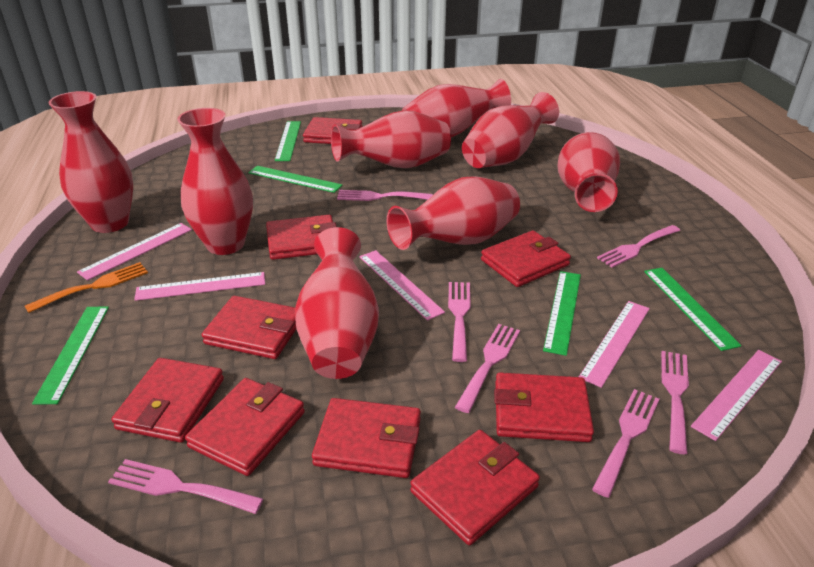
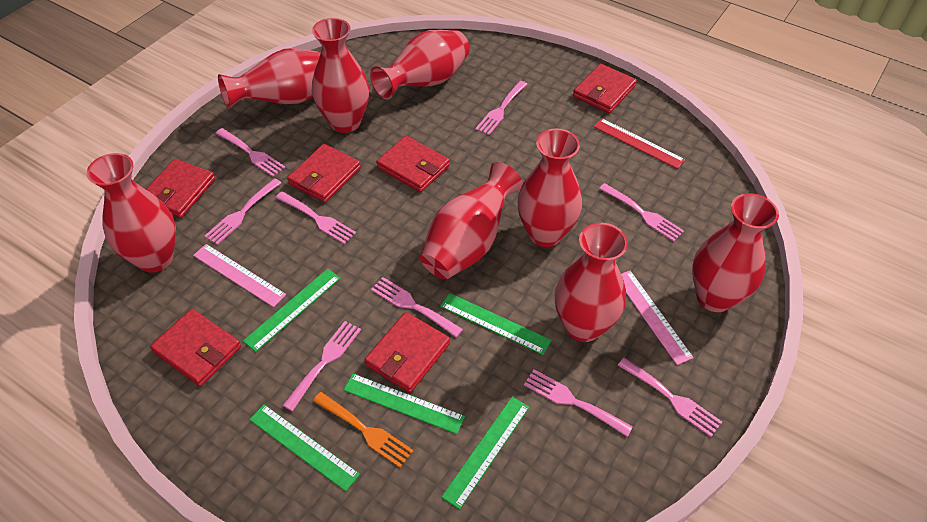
pink fork: [108,459,263,514] [337,190,433,201] [448,282,471,362] [455,324,520,413] [592,389,659,498] [597,225,680,268] [661,351,689,454] = 7 -> [205,178,281,245] [215,128,285,177] [276,191,356,244] [282,321,361,411] [371,277,463,337] [475,81,527,135] [524,369,633,437] [599,183,684,242] [618,357,722,437] = 9
pink ruler: [77,223,192,280] [134,272,265,301] [359,250,445,320] [579,301,650,388] [691,350,782,441] = 5 -> [193,244,286,307] [621,271,694,365] = 2
red ruler: none = 0 -> [593,118,685,169] = 1
red wallet: [111,358,224,443] [185,378,305,476] [202,296,297,359] [266,215,337,260] [303,117,363,144] [312,398,421,478] [410,430,540,545] [481,230,571,287] [494,372,594,442] = 9 -> [146,159,215,218] [150,309,241,386] [287,144,361,203] [364,312,450,393] [376,136,450,192] [573,63,637,113] = 6

